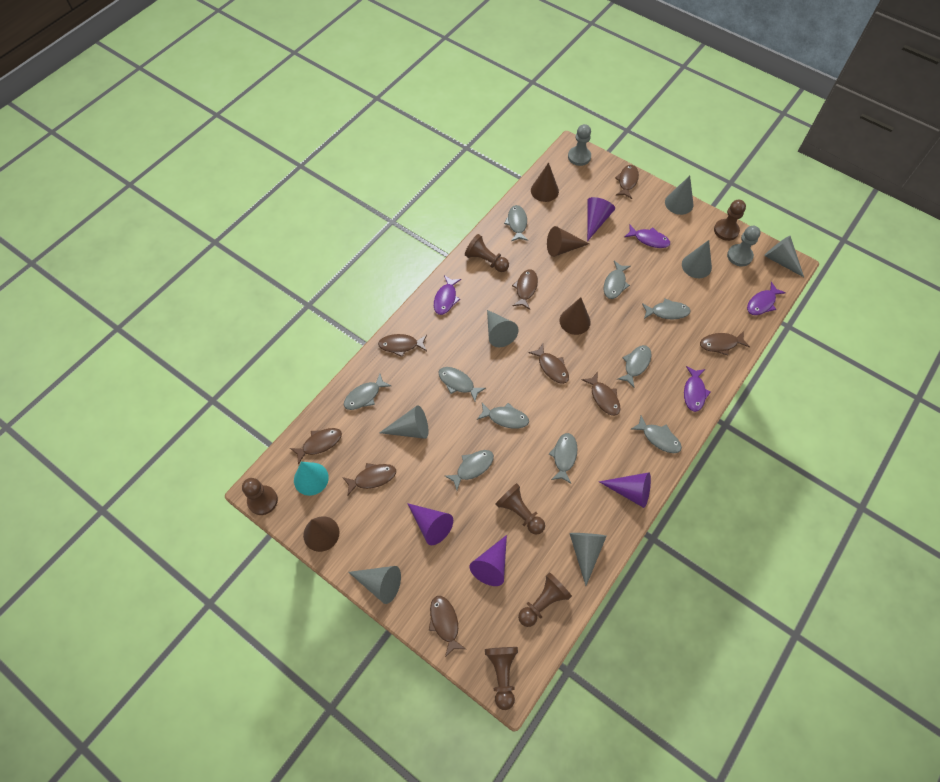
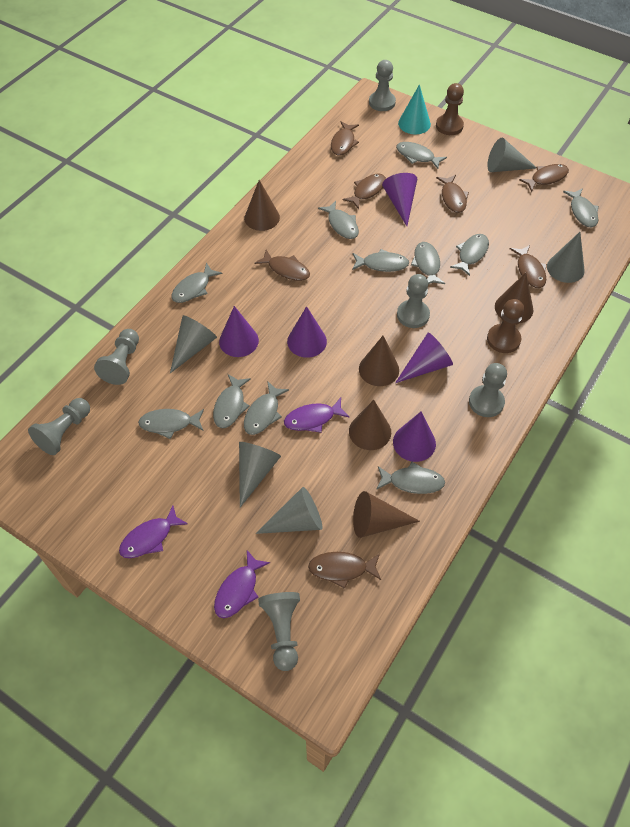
brown cone: [303,516,339,552] [531,162,559,202] [547,226,589,257] [559,297,591,335] = 4 -> [244,180,280,231] [349,400,391,450] [353,491,420,538] [359,336,399,386] [495,272,533,323] = 5
brown fish: [290,428,342,465] [342,463,396,496] [378,334,427,357] [429,596,466,657] [512,269,538,309] [528,344,569,384] [582,372,621,416] [615,165,639,199] [700,331,750,355] = 9 -> [255,250,310,281] [308,552,381,589] [331,121,359,156] [342,174,386,209] [436,175,469,213] [510,245,547,288] [519,164,569,192] = 7
brown pawn: [242,478,278,515] [465,234,509,272] [485,647,518,710] [495,483,545,535] [518,572,572,627] [714,200,746,241] = 6 -> [436,83,464,135] [487,299,524,353] = 2
grey cone: [348,566,401,604] [380,405,428,439] [487,310,519,347] [569,533,607,586] [665,176,694,215] [682,240,712,278] [764,236,804,277] = 7 -> [170,315,217,373] [239,442,281,508] [255,487,323,534] [487,137,536,172] [547,232,584,283] = 5
grey fish: [344,374,391,410] [438,367,486,401] [445,450,494,490] [477,403,529,429] [504,205,528,241] [549,433,578,483] [604,261,631,299] [617,345,651,388] [631,415,682,453] [642,298,691,319] = 10 -> [138,409,204,439] [171,263,222,303] [213,374,251,428] [244,381,289,435] [318,201,359,239] [352,249,409,272] [376,462,445,494] [396,142,447,169] [411,242,445,284] [450,234,489,276] [563,188,599,227] = 11
grey pawn: [568,124,591,166] [727,226,761,266] = 2 -> [28,398,90,455] [94,329,139,385] [258,592,300,671] [369,60,396,111] [397,274,430,328] [469,363,507,417] = 6
purple cone: [407,503,453,545] [469,535,507,586] [587,197,615,241] [599,472,651,508] = 4 -> [219,306,259,357] [287,306,327,358] [382,173,417,226] [393,412,436,462] [395,333,453,383] = 5
purple fish: [434,275,461,315] [625,224,670,248] [684,366,711,412] [747,282,786,315] = 4 -> [119,506,188,558] [214,550,270,618] [284,398,350,433] = 3

